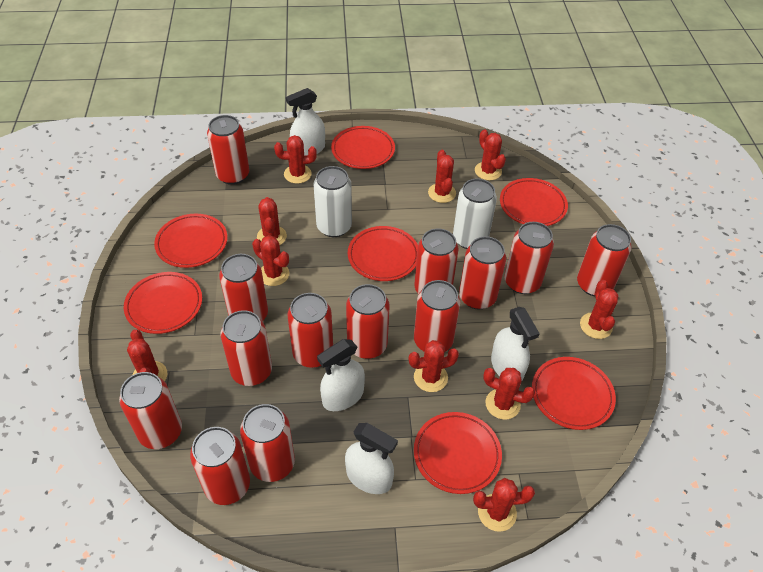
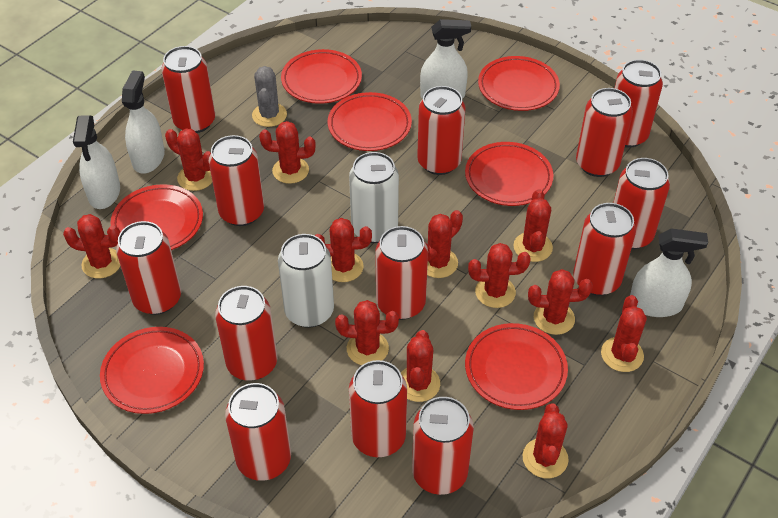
grey cactus: none = 0 -> [252,66,287,127] = 1
red cactus: [127,329,167,382] [252,235,290,286] [257,197,287,246] [274,135,317,184] [409,340,459,392] [428,150,456,203] [473,478,535,532] [475,129,506,180] [483,368,535,420] [580,280,619,339] = 10 -> [63,214,120,278] [165,129,212,191] [259,121,316,184] [315,218,372,282] [335,300,399,365] [401,330,440,402] [426,210,463,278] [468,243,531,308] [513,189,553,262] [523,403,569,478] [528,269,593,335] [601,295,647,372] = 12

